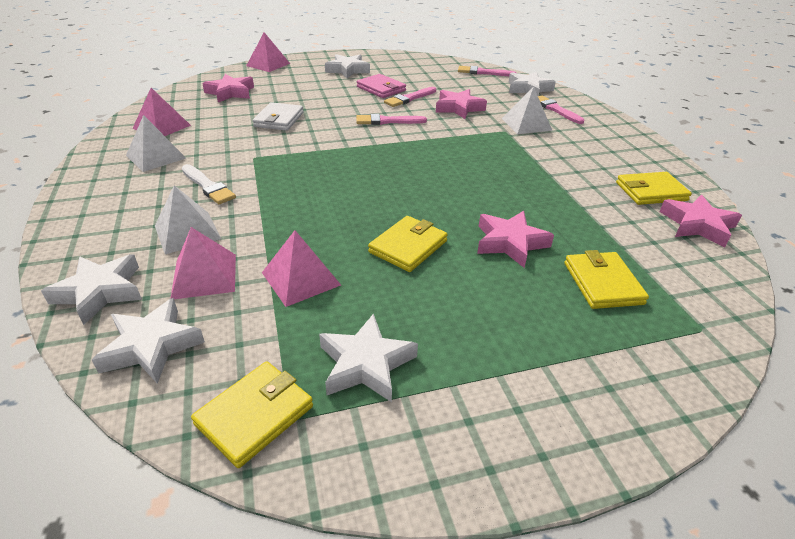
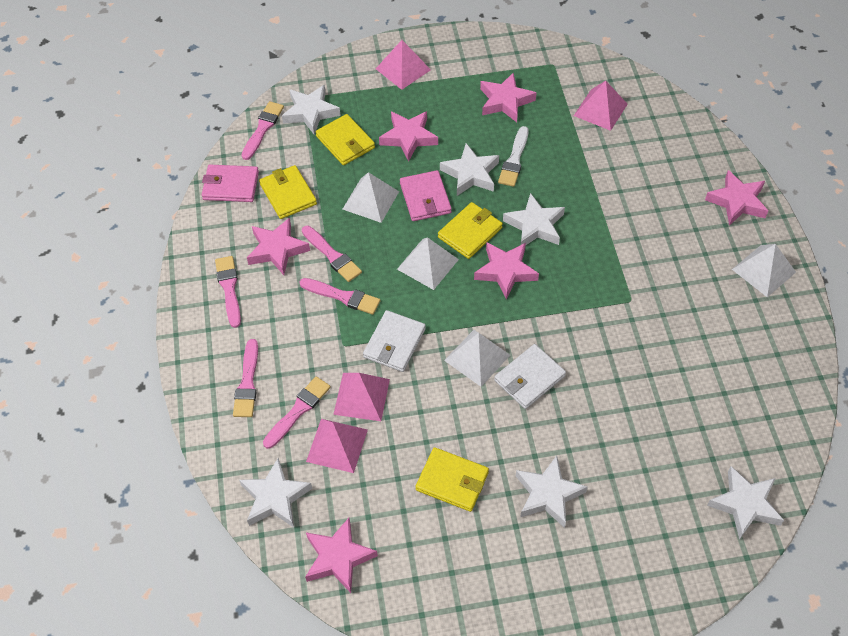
pink brush: [356,114,427,125] [384,87,436,107] [458,66,516,76] [538,95,584,124] = 4 -> [215,256,241,328] [233,339,258,417] [241,101,284,160] [263,376,330,449] [299,278,381,315] [302,226,362,282] = 6
pink star: [202,74,254,102] [436,89,487,119] [477,211,554,268] [659,195,742,247] = 4 -> [247,218,310,275] [305,518,378,593] [379,111,438,162] [474,242,539,299] [480,72,536,122] [705,170,768,226] = 6
pink wallet: [357,74,406,98] = 1 -> [202,165,259,202] [400,170,452,221] = 2
white pyramid: [126,115,186,172] [155,185,221,254] [501,87,552,134] = 3 -> [343,172,399,223] [397,237,459,290] [444,330,510,387] [732,244,796,297] = 4
white star: [41,254,142,325] [92,298,205,384] [319,313,418,402] [325,54,370,78] [508,72,556,96] = 5 -> [239,458,312,527] [282,85,341,135] [440,143,499,196] [503,193,565,245] [516,456,588,528] [707,466,784,540] = 6
white wallet: [253,102,304,131] = 1 -> [363,310,426,372] [494,344,566,409] = 2

